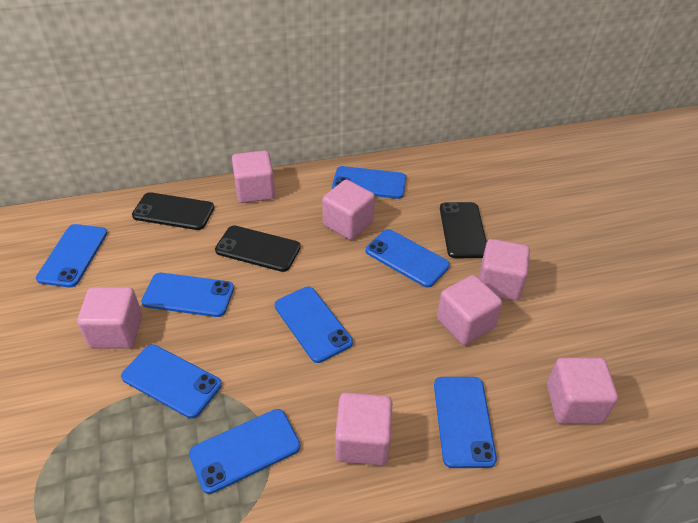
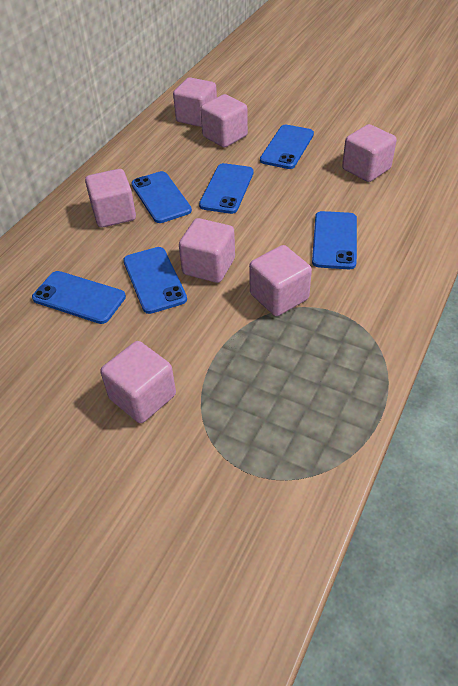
black phone: [132,192,214,230] [215,226,301,272] [440,202,487,258] = 3 -> none = 0
blue phone: [36,224,107,287] [121,344,222,419] [141,273,234,317] [189,409,300,494] [275,287,353,363] [332,166,406,199] [366,229,450,288] [434,377,497,468] = 8 -> [32,271,126,324] [123,247,187,314] [131,171,192,223] [199,163,254,214] [260,125,314,169] [312,211,357,269] = 6

